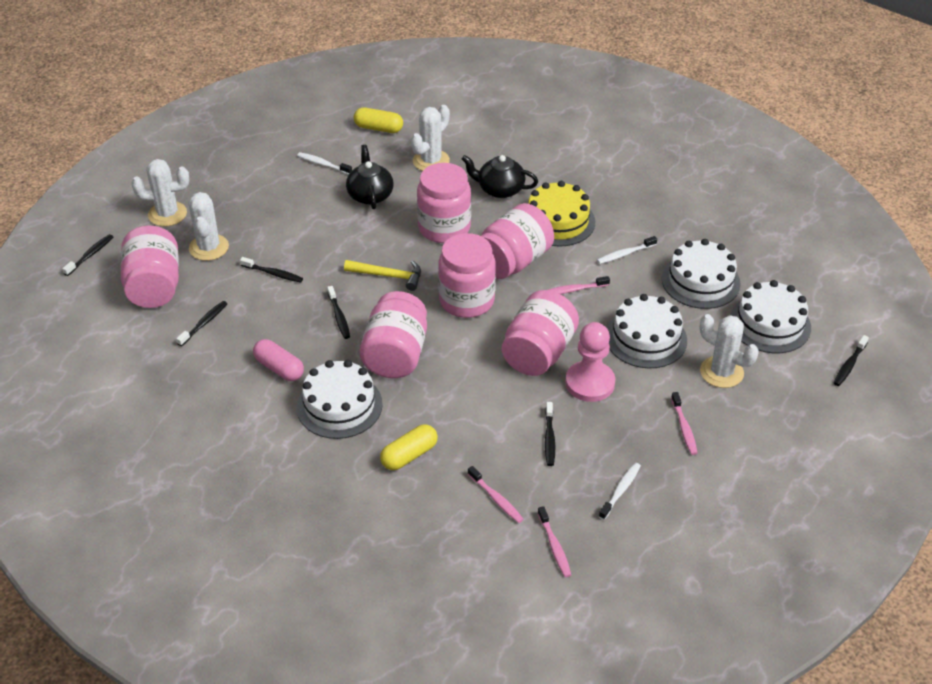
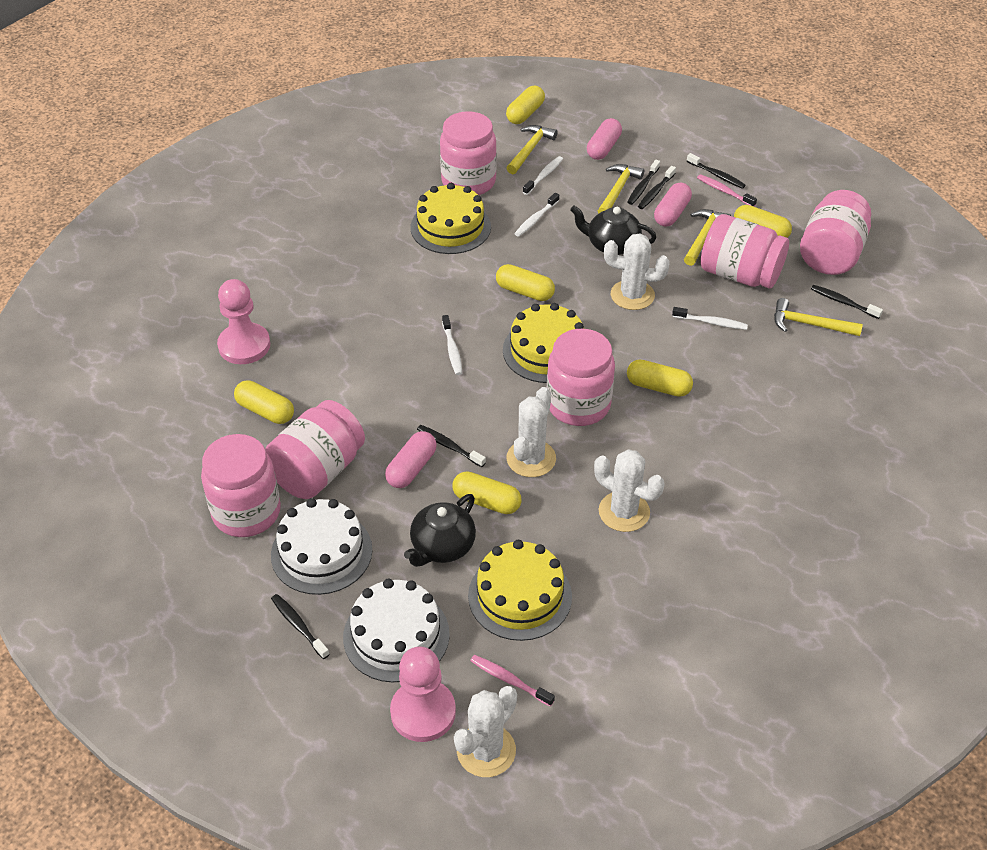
pink capsule: [253,339,304,381] = 1 -> [385,431,437,488] [587,118,622,160] [654,182,692,227] = 3
pink pawn: [565,322,615,402] = 1 -> [217,279,270,364] [390,647,456,742] = 2
pink toothbrush: [468,466,524,523] [538,506,571,577] [548,276,610,294] [671,392,697,455] = 4 -> [470,655,555,707] [697,174,757,207] = 2
white cake: [297,360,383,439] [607,294,687,368] [662,239,741,309] [730,280,811,353] = 4 -> [271,498,372,595] [343,579,450,683] = 2
white toothbrush: [297,152,352,174] [597,236,657,264] [599,463,641,520] = 3 -> [442,315,462,375] [514,193,559,237] [523,156,563,195] [672,307,748,330] = 4
yellow cake: [528,181,595,247] = 1 -> [411,183,491,254] [468,540,572,641] [503,303,584,383] = 3
yellow capsule: [354,107,403,133] [380,424,438,470] = 2 -> [234,380,294,424] [452,471,522,514] [496,264,555,301] [506,86,545,124] [627,360,693,397] [734,205,792,238] = 6
yellow hammer: [344,260,421,291] = 1 -> [507,125,558,174] [598,164,644,214] [684,209,731,266] [774,298,863,336] = 4

